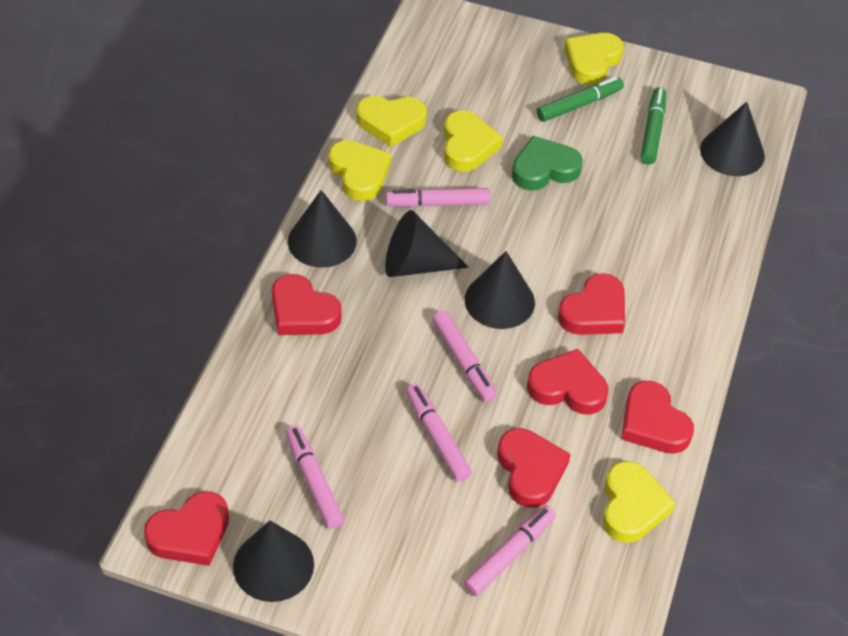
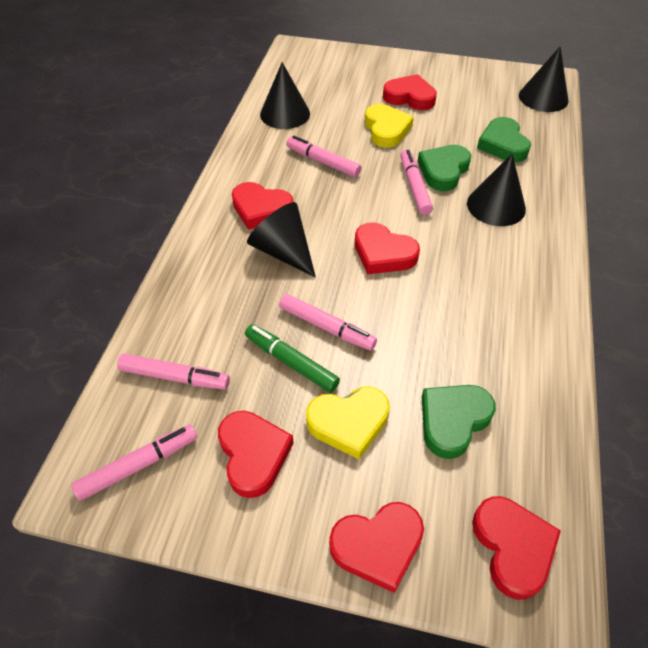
black cone: [233,520,314,602] [288,190,357,268] [385,210,469,277] [465,251,535,329] [700,102,765,176] = 5 -> [247,202,316,278] [260,62,310,129] [467,154,526,226] [519,46,569,112] = 4
green heart: [512,136,583,191] = 1 -> [418,145,471,191] [422,385,496,459] [477,117,531,162] = 3
green marker: [536,77,624,122] [640,87,666,165] = 2 -> [245,324,340,393] = 1
yellow heart: [328,140,391,201] [356,96,427,147] [444,110,503,172] [564,33,624,85] [602,461,675,543] = 5 -> [306,387,390,459] [365,104,414,148] = 2

